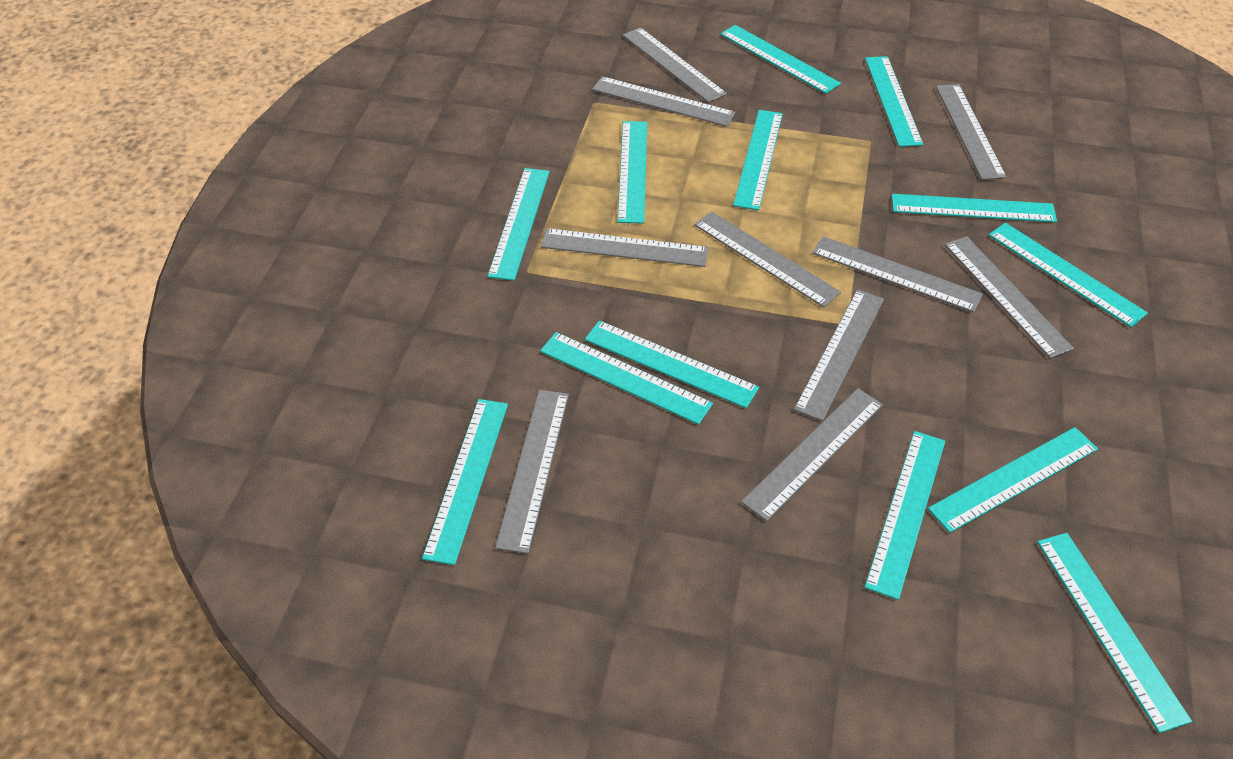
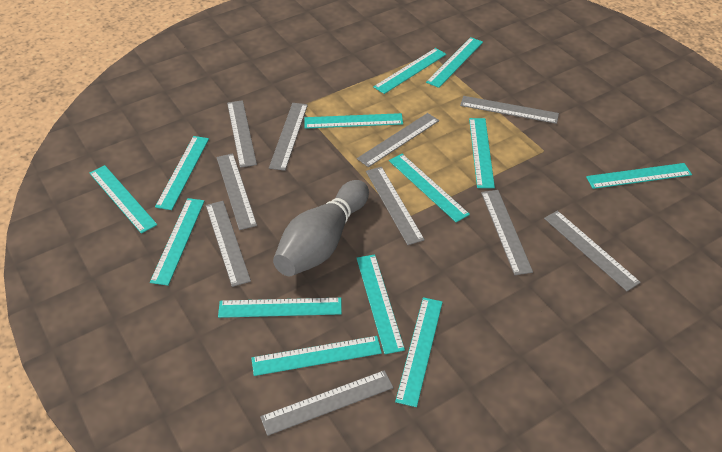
grey bowling pin: none = 0 -> [273,180,369,276] = 1

